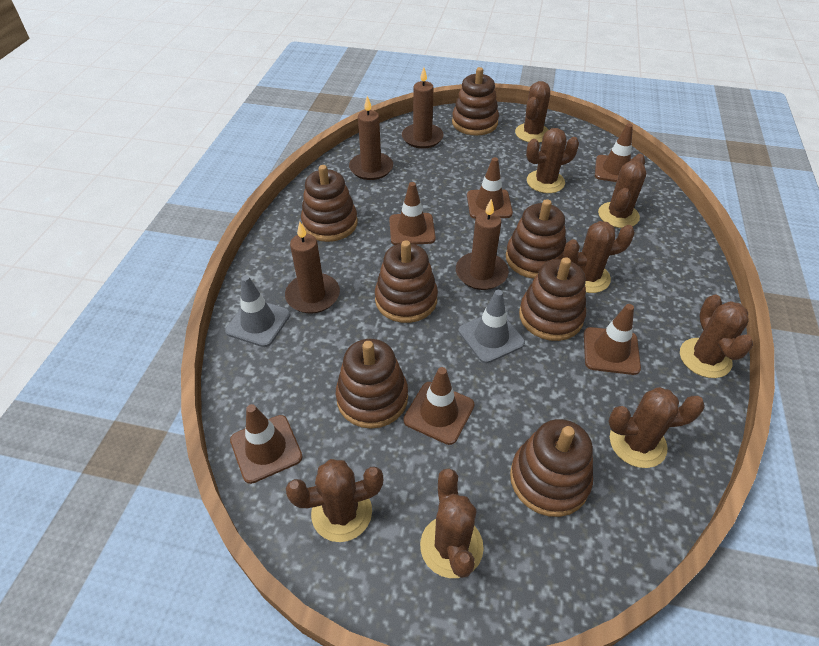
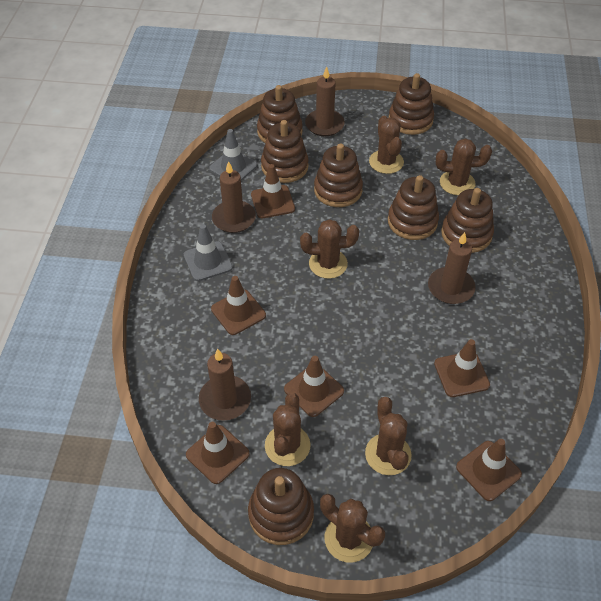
brown cactus: [286,459,383,542] [420,468,484,578] [515,81,550,143] [526,128,579,193] [563,221,635,293] [598,154,646,228] [608,387,705,468] [680,295,753,378] = 8 -> [265,393,311,466] [300,219,359,279] [320,494,385,563] [365,397,412,475] [369,116,404,174] [436,139,492,195] = 6

